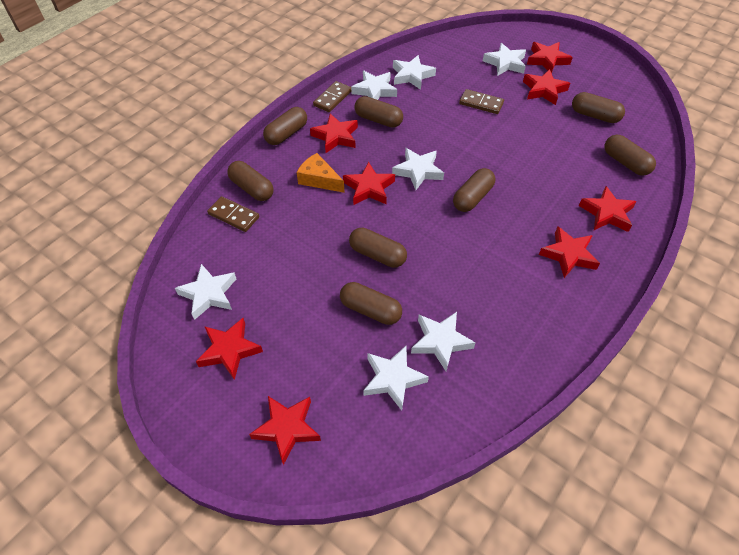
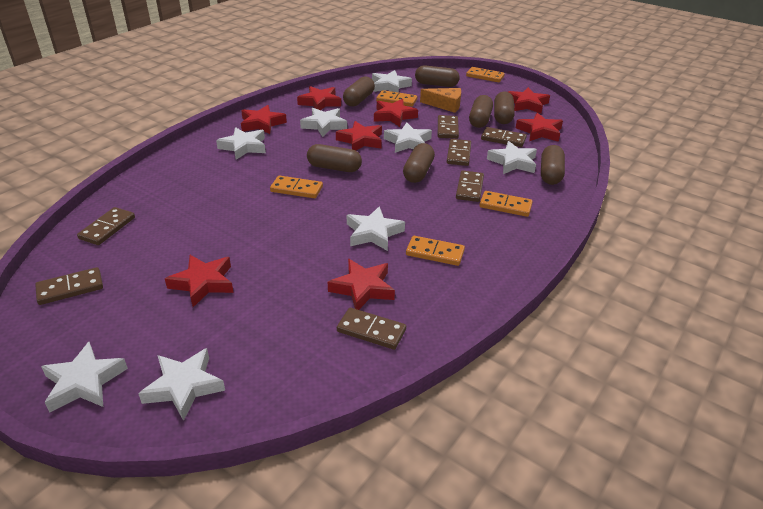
brown capsule: [227,161,274,201] [263,107,307,145] [340,282,402,325] [349,228,407,268] [355,96,403,128] [453,168,495,212] [572,92,625,123] [605,135,656,176] = 8 -> [307,144,362,172] [343,76,375,106] [403,143,435,183] [415,65,460,87] [469,95,493,128] [494,92,515,124] [541,145,565,185] = 7
brown domino: [207,196,259,232] [313,81,351,112] [459,89,504,114] = 3 -> [35,267,103,305] [77,207,135,245] [337,308,406,350] [438,115,459,139] [447,139,471,166] [456,170,484,202] [481,127,527,147] = 7
orange domino: none = 0 -> [270,175,323,198] [376,90,417,107] [406,236,465,266] [466,67,505,82] [479,191,533,217] = 5
white star: [175,264,236,320] [351,71,397,100] [363,346,429,411] [392,148,444,190] [393,55,436,90] [411,312,476,371] [483,43,526,76] = 7 -> [41,342,128,413] [138,348,225,421] [216,127,266,160] [300,108,347,137] [347,206,405,251] [372,70,412,93] [384,123,432,153] [487,141,537,174] = 8

